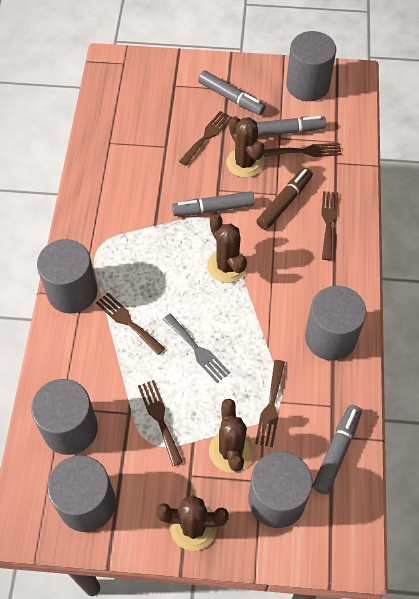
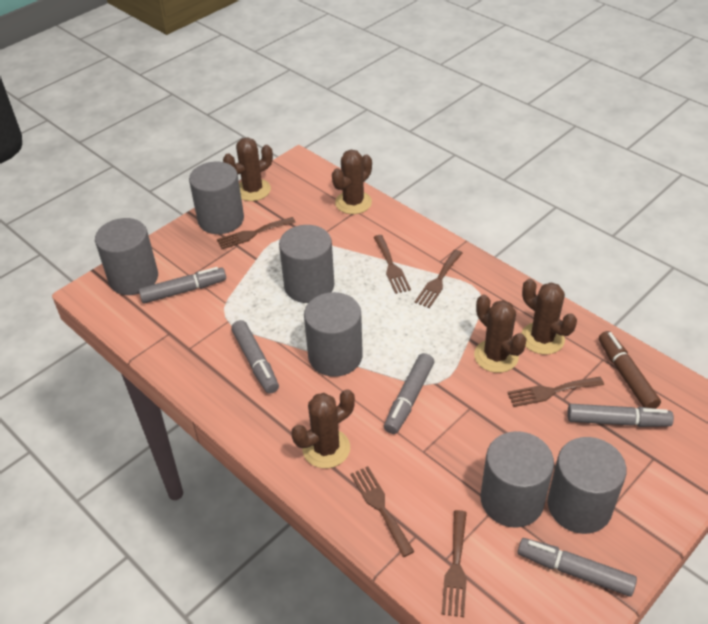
brown cactus: [156,495,229,551] [207,214,247,283] [209,399,254,472] [226,116,265,178] = 4 -> [223,138,273,201] [291,389,355,468] [332,150,372,214] [474,295,527,373] [521,279,577,355] = 5
grey fork: [163,314,230,383] = 1 -> none = 0
grey marker: [172,191,255,216] [198,71,266,115] [257,116,326,136] [312,405,362,495] = 4 -> [138,267,226,304] [231,320,279,394] [384,353,434,434] [518,538,637,597] [567,404,674,427] = 5

